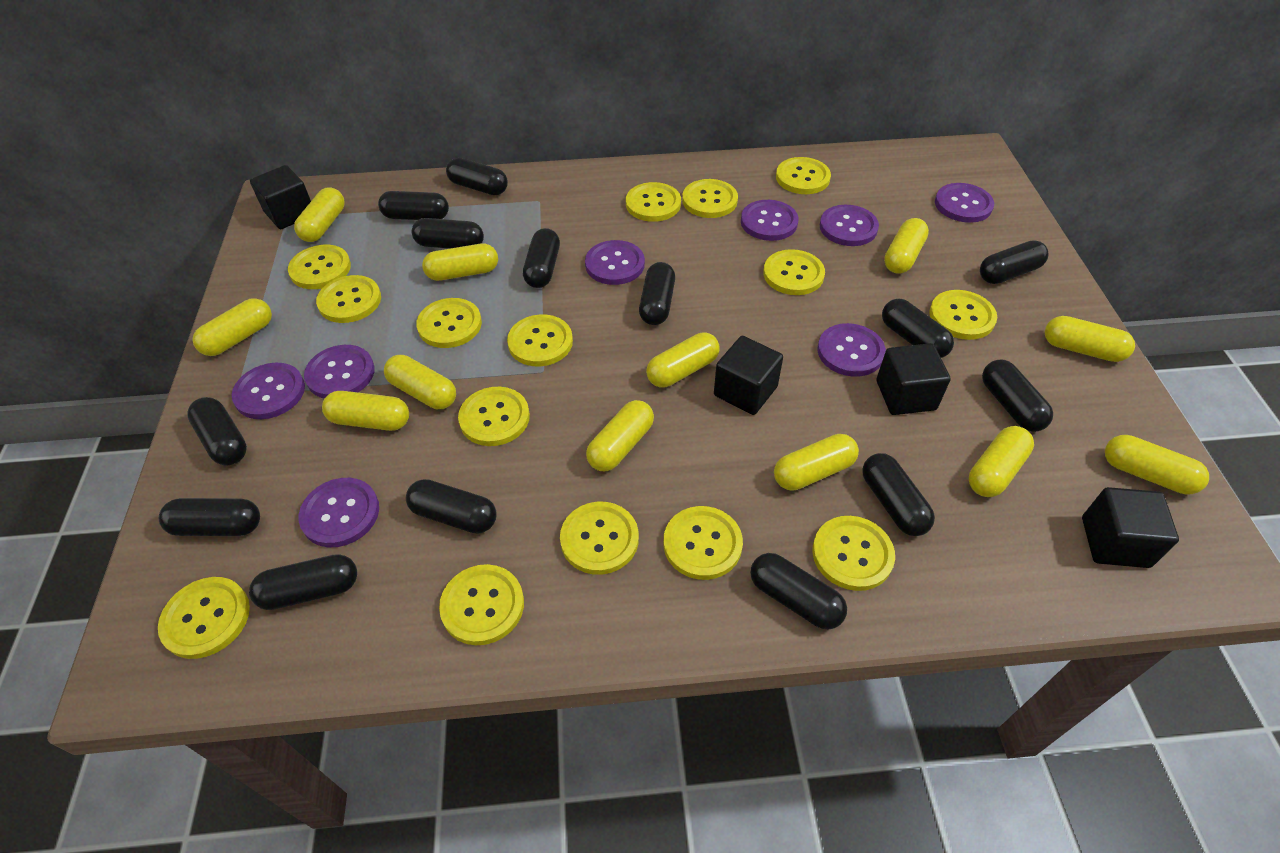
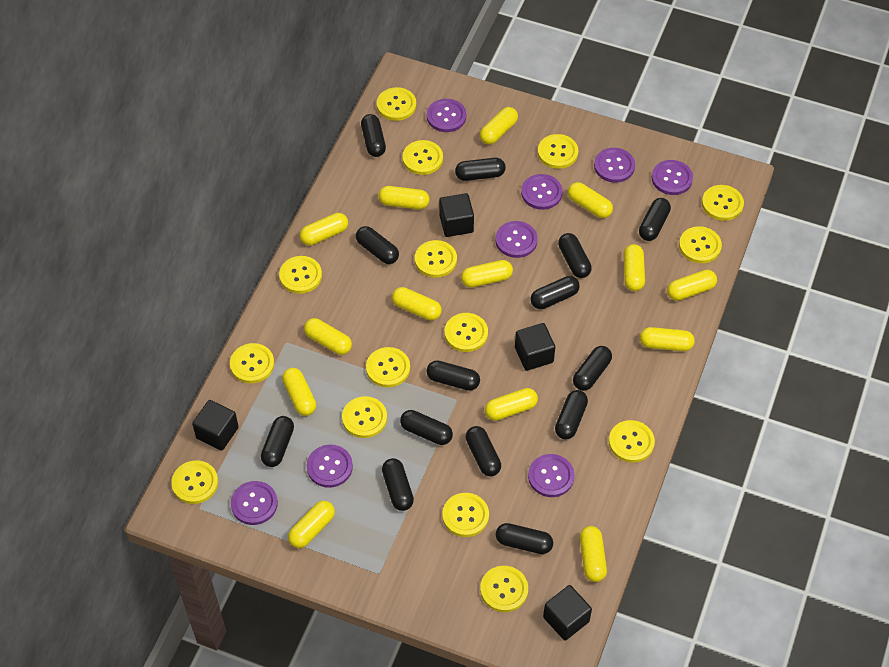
yellow capsule: [192,298,272,356] [294,187,345,242] [322,391,409,431] [384,355,456,409] [422,244,498,281] [586,400,654,471] [646,332,720,387] [774,434,859,491] [884,218,929,274] [969,426,1034,497] [1045,316,1135,362] [1105,435,1209,495] = 12 -> [282,368,316,416] [288,501,335,548] [300,213,348,246] [304,318,352,355] [379,186,429,210] [392,287,442,321] [461,260,513,288] [480,107,518,145] [485,388,538,421] [568,182,613,218] [580,526,607,582] [623,244,645,291] [640,327,695,351] [667,270,717,301] = 14

